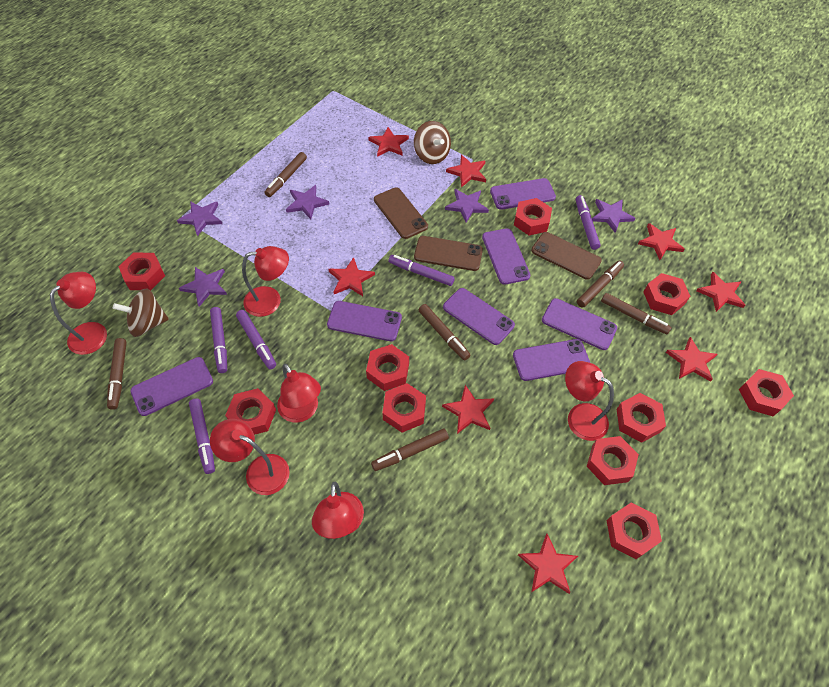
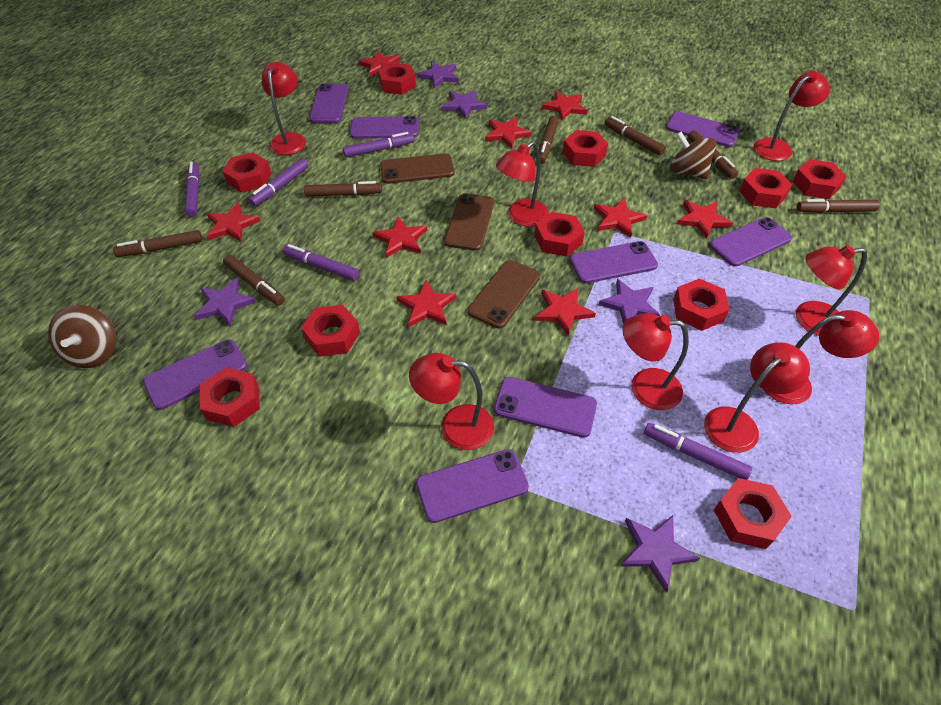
brown marker: [107,338,127,410] [264,152,307,197] [371,429,449,471] [419,304,471,360] [577,260,624,308] [601,293,671,334] = 6 -> [113,230,202,257] [223,255,285,306] [304,181,382,197] [539,116,559,164] [604,116,666,156] [688,130,738,179] [797,199,880,213] = 7
purple phone: [130,357,213,416] [327,301,402,341] [443,288,515,345] [482,228,531,285] [490,178,556,210] [513,339,590,381] [542,298,617,350] = 7 -> [143,339,247,410] [309,84,349,123] [350,116,419,139] [416,449,529,523] [494,377,597,438] [570,241,658,283] [666,111,740,147] [710,217,792,267] = 8
red lamp: [50,272,107,355] [210,419,290,495] [242,246,289,317] [277,363,321,423] [312,482,364,539] [565,361,614,441] = 6 -> [262,62,306,155] [409,353,494,450] [496,141,549,227] [622,313,689,410] [704,342,810,453] [754,71,830,161] [763,310,879,404] [796,245,867,336] = 8
red star: [328,257,375,296] [368,127,409,157] [442,385,494,434] [446,155,486,188] [518,534,578,594] [638,223,685,260] [666,337,718,382] [696,272,745,312] = 8 -> [207,203,260,242] [359,51,401,77] [373,217,427,258] [397,280,456,327] [485,117,532,149] [535,288,596,336] [542,91,587,120] [594,198,647,238] [677,200,733,239] = 9

